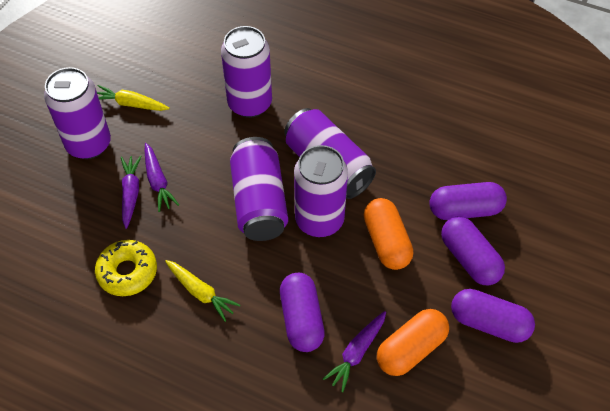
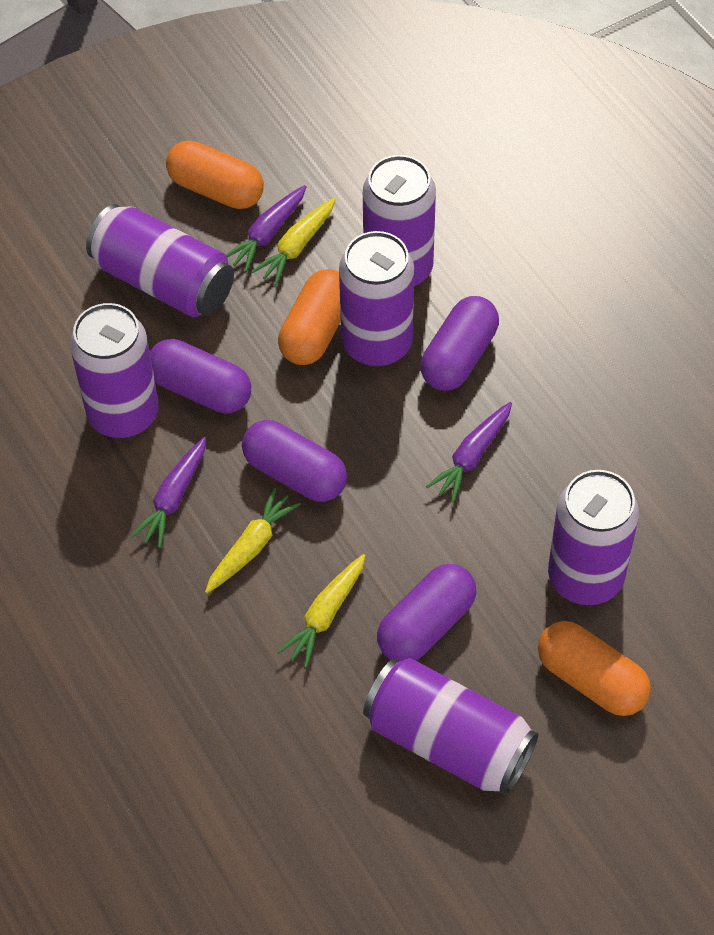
orange capsule: [364,198,413,270] [377,309,449,376] = 2 -> [166,141,264,209] [278,269,341,365] [538,621,651,716] = 3
purple can: [44,67,111,159] [221,26,272,118] [230,137,288,241] [284,108,376,199] [294,145,348,237] = 5 -> [70,303,159,438] [86,204,234,317] [339,231,414,367] [363,155,436,287] [363,658,538,795] [548,470,639,605] = 6
yellow carrot: [97,85,170,111] [165,260,240,322] = 2 -> [205,488,301,593] [251,198,336,285] [277,554,366,668] = 3
yellow donut: [95,240,157,296] = 1 -> none = 0

